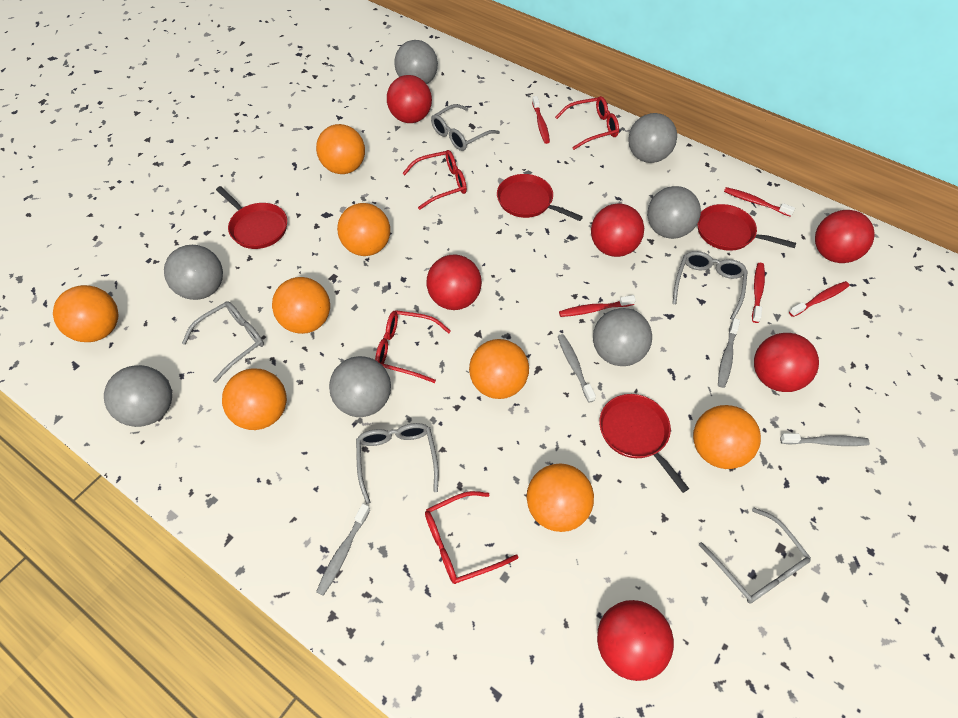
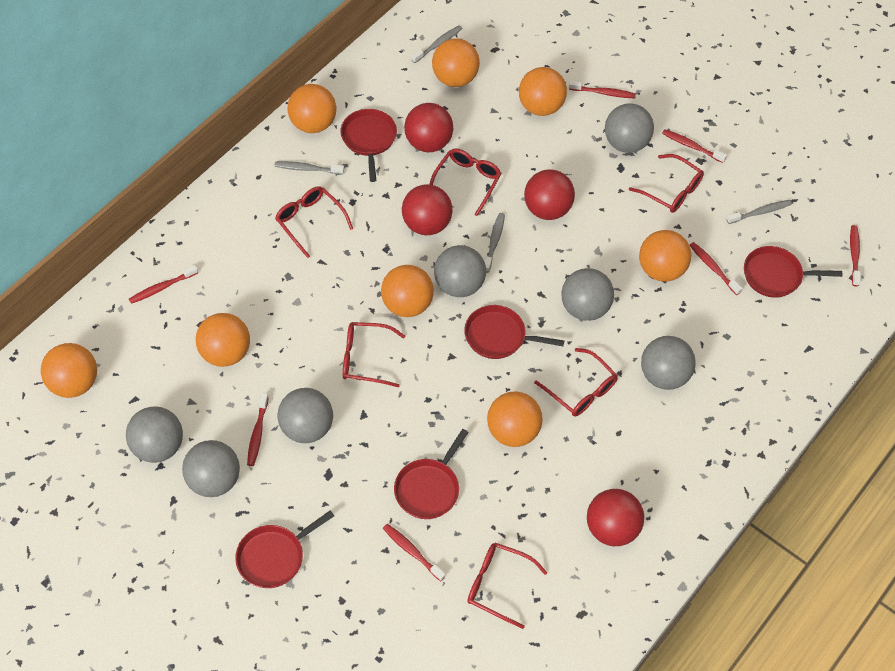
grey glasses: [182,301,264,383] [356,423,439,504] [431,104,500,151] [672,251,748,320] [699,507,811,604] = 5 -> none = 0
red ball: [387,75,432,123] [427,255,482,310] [591,204,644,257] [597,600,674,681] [754,333,819,392] [815,210,875,263] = 6 -> [402,184,453,235] [404,103,453,152] [524,169,575,220] [587,489,644,546] = 4
red glasses: [375,310,451,383] [402,150,467,210] [425,491,518,584] [555,96,619,150] = 4 -> [275,186,353,258] [343,322,405,388] [429,149,501,216] [467,543,548,629] [534,348,618,416] [629,154,704,213] = 6
red pan: [216,186,287,249] [497,174,583,221] [599,394,689,493] [697,204,796,251] = 4 -> [235,510,334,588] [340,109,397,182] [394,429,469,519] [464,305,564,359] [744,246,842,298] = 5
red toothbrush: [532,96,550,144] [559,295,636,317] [724,187,795,217] [752,263,765,323] [789,281,850,317] = 5 -> [129,265,198,304] [247,393,269,466] [383,524,445,581] [569,81,636,98] [662,129,727,163] [689,242,742,295] [850,225,860,286] = 7

